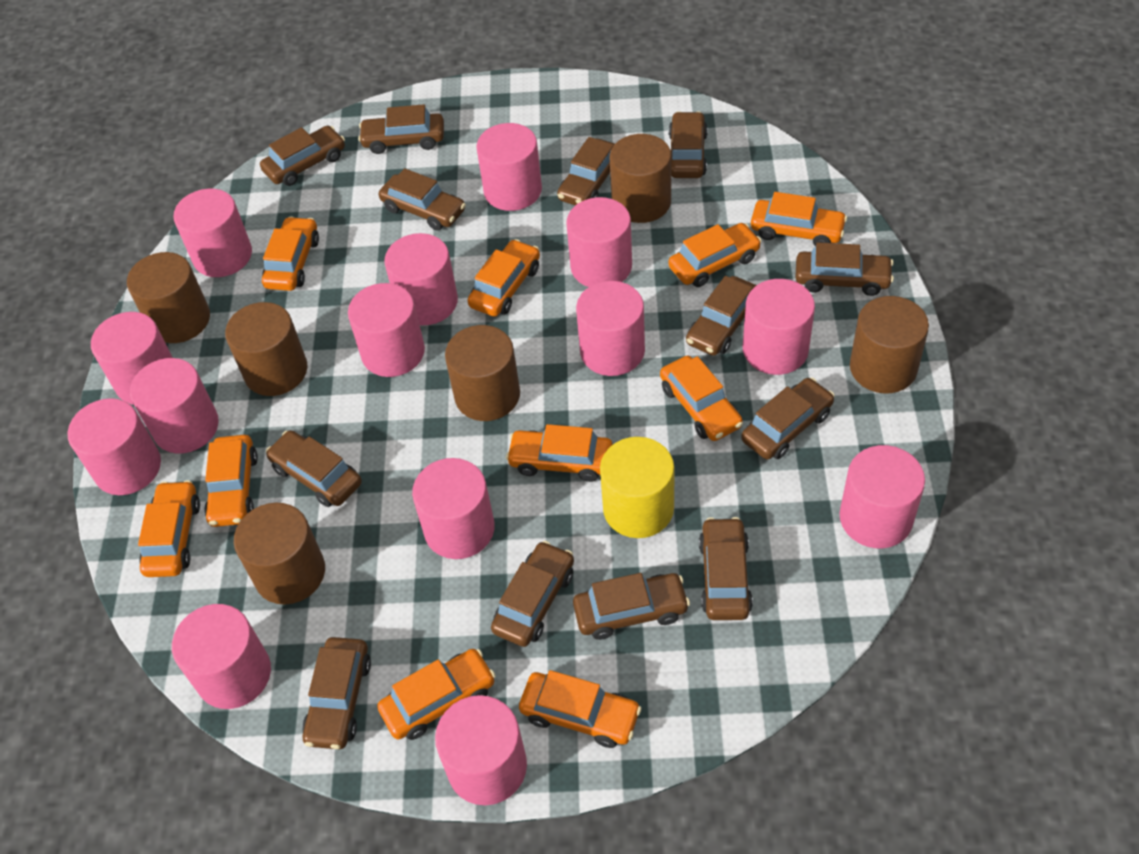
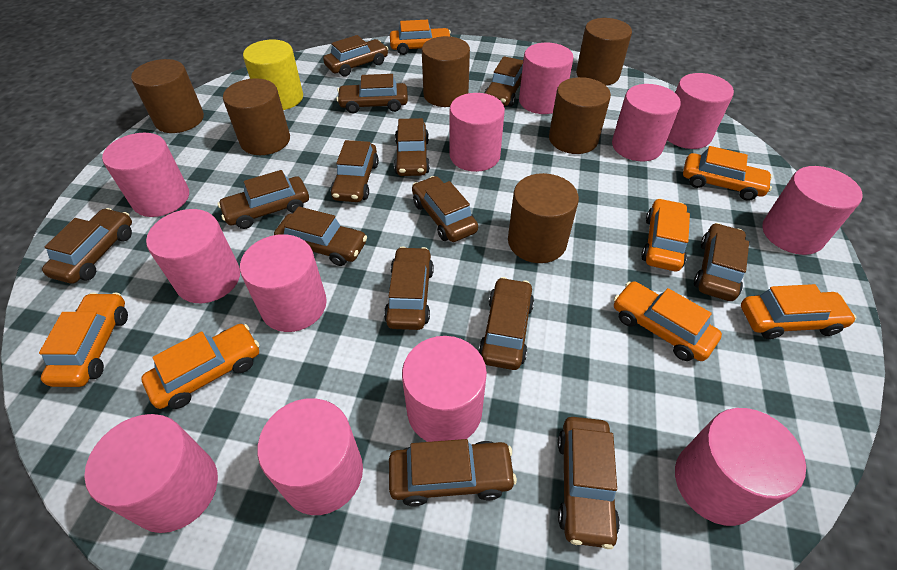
brown car: [260,126,345,186] [266,430,362,507] [302,637,371,749] [358,104,444,154] [379,168,466,231] [491,541,574,647] [557,137,615,205] [573,573,690,640] [669,111,708,178] [686,276,756,356] [699,517,753,620] [741,378,835,460] [795,242,894,296] = 13 -> [42,208,132,284] [218,170,309,229] [274,207,367,266] [323,35,388,77] [331,140,379,202] [336,74,408,113] [384,247,434,330] [389,439,517,507] [394,118,430,176] [412,176,478,242] [478,277,534,370] [484,56,523,107] [558,417,620,549] [694,223,749,301] = 14
orange car: [138,480,200,577] [204,435,258,527] [262,216,319,291] [377,649,496,740] [467,239,540,317] [506,424,613,482] [519,670,641,748] [660,356,743,441] [668,223,762,287] [751,192,847,246] = 10 -> [39,292,128,387] [141,324,259,409] [390,20,451,55] [614,281,722,361] [641,198,690,271] [683,146,773,201] [741,284,857,339] = 7
pink cylinder: [68,398,161,495] [91,312,173,405] [130,358,219,454] [172,604,271,709] [173,189,252,277] [348,283,425,377] [384,233,458,325] [412,458,495,559] [435,695,527,805] [476,123,542,211] [566,197,632,287] [576,281,645,376] [743,279,815,375] [839,445,925,548] = 14 -> [84,414,218,533] [102,133,189,217] [146,209,240,303] [240,234,327,332] [257,398,363,515] [402,336,487,442] [449,93,505,172] [519,43,574,114] [612,84,681,161] [667,73,734,149] [675,408,806,526] [762,166,863,255] = 12

